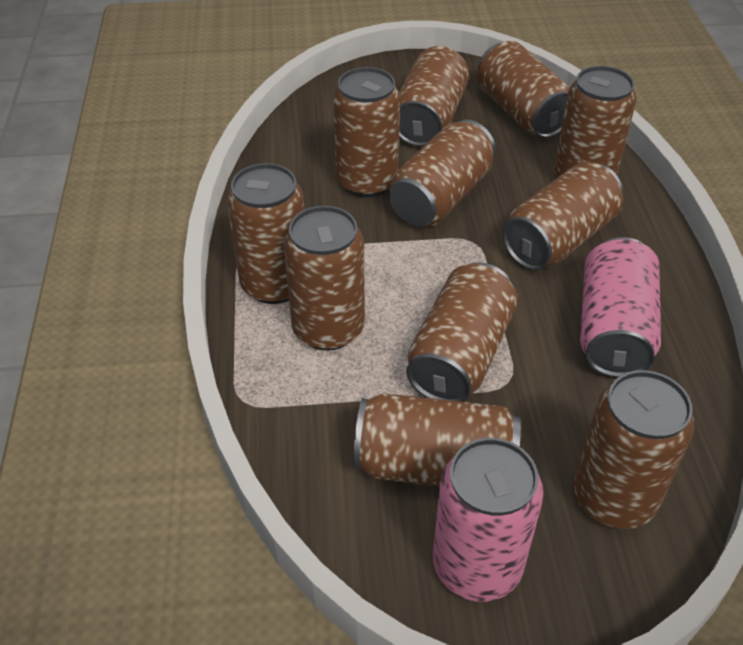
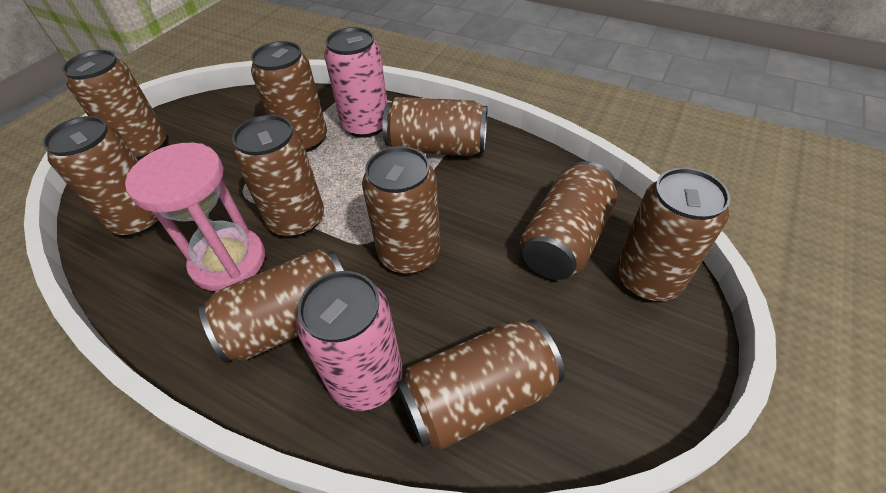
brown can: [227,163,305,304] [284,206,365,351] [333,67,400,198] [353,393,521,486] [389,120,496,226] [399,46,469,147] [406,262,518,402] [477,41,570,138] [502,161,623,270] [554,66,636,178] [573,370,694,529] = 11 -> [43,116,160,237] [62,50,166,160] [199,249,344,363] [232,115,324,237] [251,41,327,152] [362,146,440,274] [382,97,487,156] [396,319,565,450] [520,161,617,280] [617,168,730,301] = 10
pink hourglass: none = 0 -> [125,143,265,291] = 1

